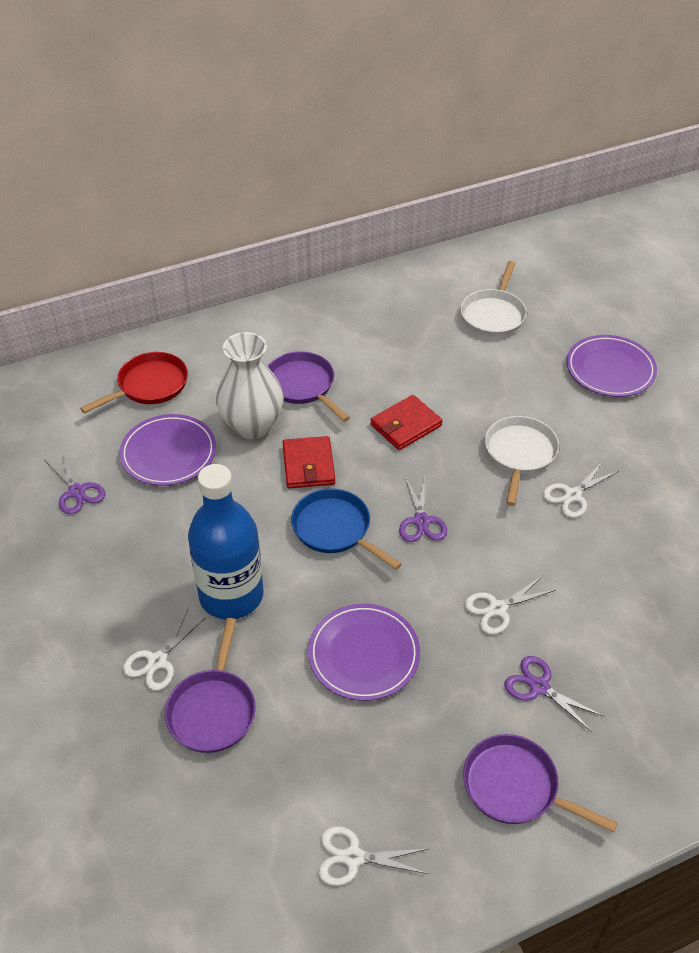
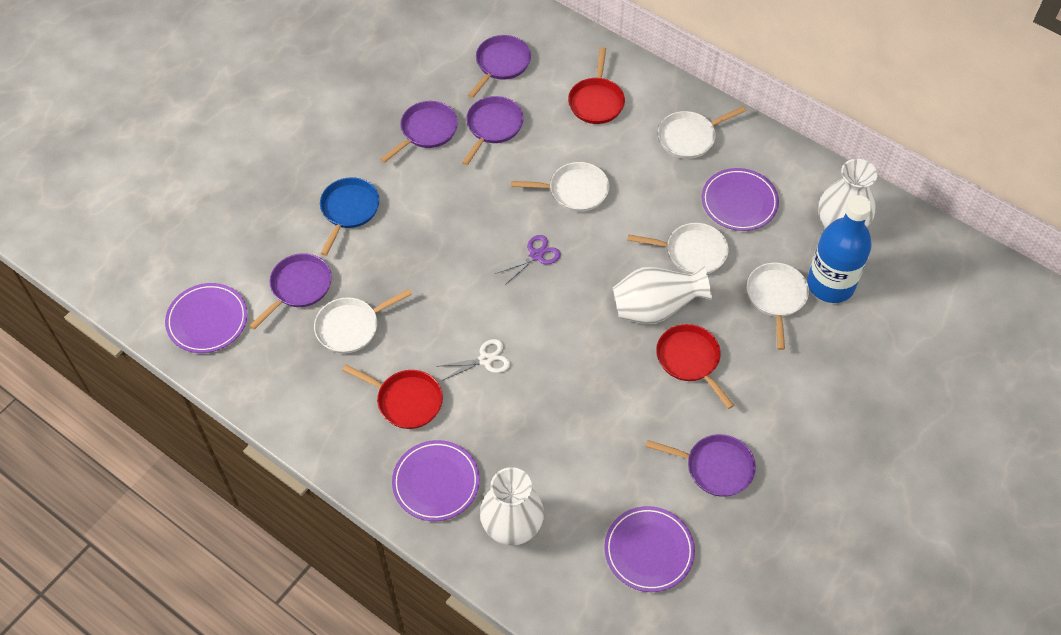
purple pan: [165,618,256,753] [267,351,350,422] [463,734,618,833] = 3 -> [249,253,332,330] [380,101,458,163] [462,96,524,165] [468,35,531,98] [646,434,756,497] = 5
purple plate: [119,414,216,486] [308,604,420,701] [566,335,657,397] = 3 -> [165,283,248,353] [392,440,480,521] [604,506,695,592] [702,168,779,231] = 4
purple scissors: [44,452,105,514] [399,475,447,542] [504,656,604,732] = 3 -> [495,235,561,285] = 1
red pan: [80,352,188,413] = 1 -> [342,364,443,429] [568,47,625,124] [656,324,734,409] = 3
red wallet: [283,436,335,488] [370,395,442,450] = 2 -> none = 0
white pan: [461,261,527,337] [485,416,559,506] = 2 -> [314,289,412,353] [511,162,609,212] [627,223,729,274] [658,106,746,159] [747,262,809,350] = 5
white scissors: [123,609,206,691] [318,826,428,886] [465,576,556,635] [543,460,619,518] = 4 -> [439,339,510,381] = 1
white vase: [216,332,284,439] = 1 -> [480,467,544,545] [613,265,712,324] [819,159,877,229] = 3

